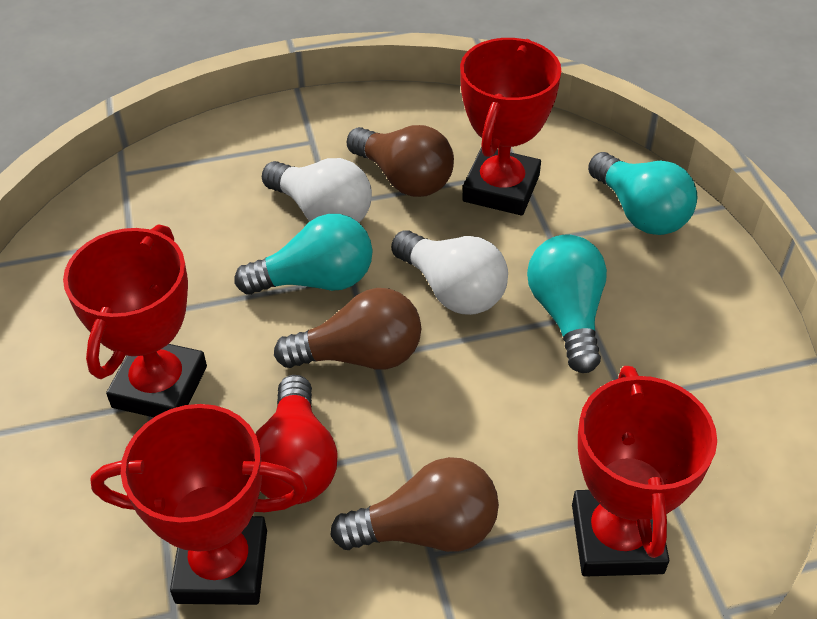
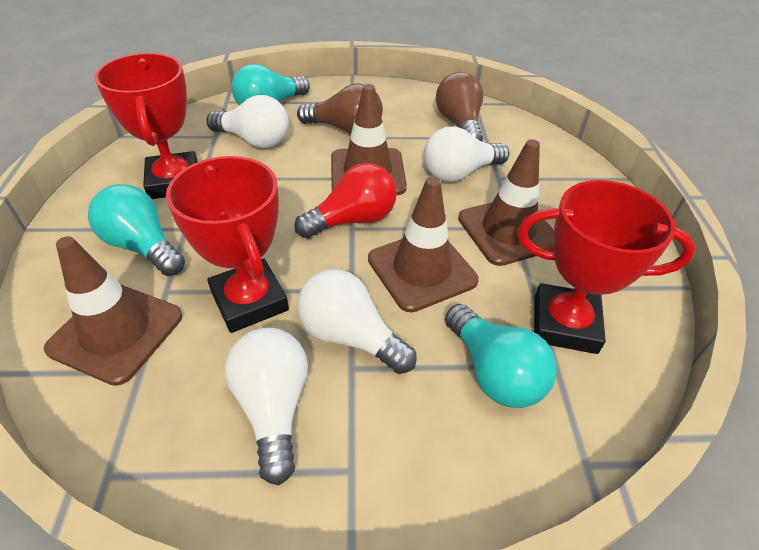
brown light bulb: [274,288,421,369] [330,457,499,552] [347,125,454,197] = 3 -> [297,83,383,134] [436,72,483,142] = 2
brown traffic cone: none = 0 -> [44,236,182,386] [331,84,407,195] [368,177,479,312] [458,139,554,266] = 4
red trophy: [63,224,207,417] [90,404,307,605] [460,38,561,216] [572,366,717,577] = 4 -> [94,53,198,199] [166,156,289,333] [517,180,696,354] = 3
white light bulb: [262,158,372,223] [391,230,508,315] = 2 -> [207,95,289,148] [225,328,308,485] [297,269,417,374] [424,126,509,182] = 4

